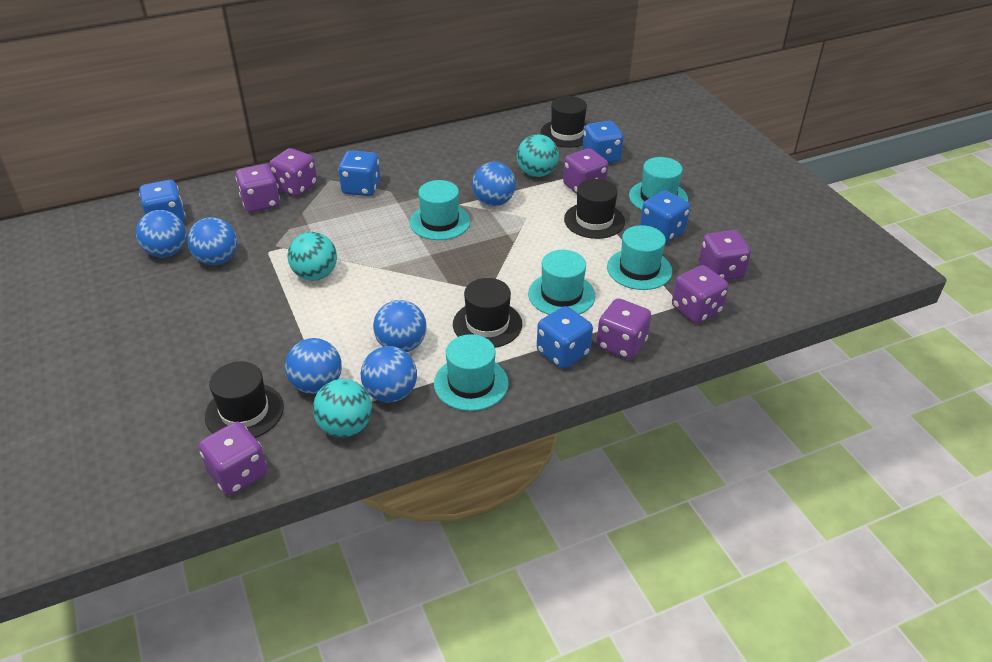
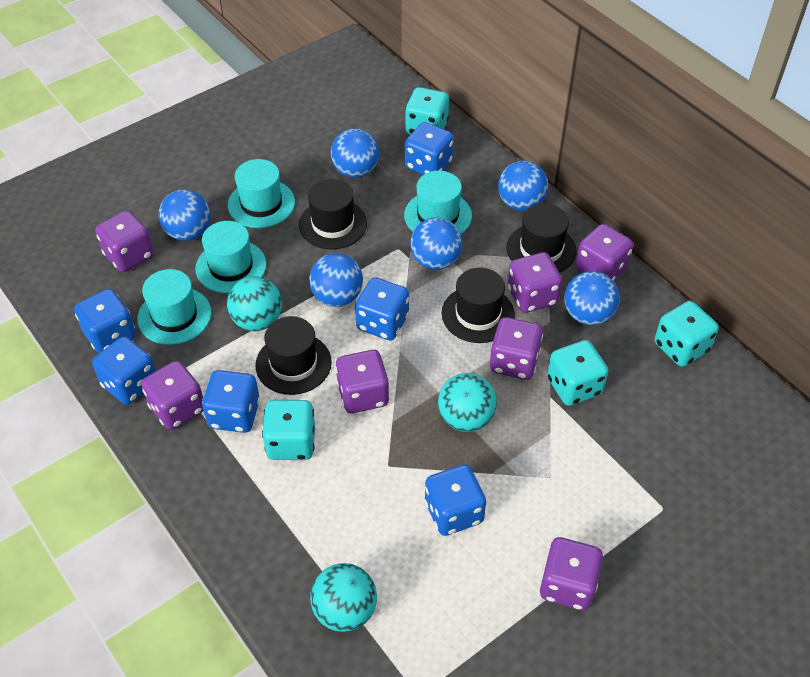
blue dice: [139,180,186,223] [338,150,380,196] [537,306,593,369] [582,121,623,163] [640,190,690,243] = 5 -> [74,289,136,353] [92,337,156,405] [202,370,260,433] [355,277,409,340] [405,122,454,175] [425,464,486,536] = 6
turquoise dice: none = 0 -> [262,400,315,460] [405,87,449,135] [547,340,608,406] [655,301,719,367] = 4
turquoise hat: [409,180,470,240] [434,334,509,411] [528,250,595,315] [607,225,672,290] [629,157,688,210] = 5 -> [137,269,211,345] [195,221,266,293] [228,159,295,228] [404,171,472,234] = 4

